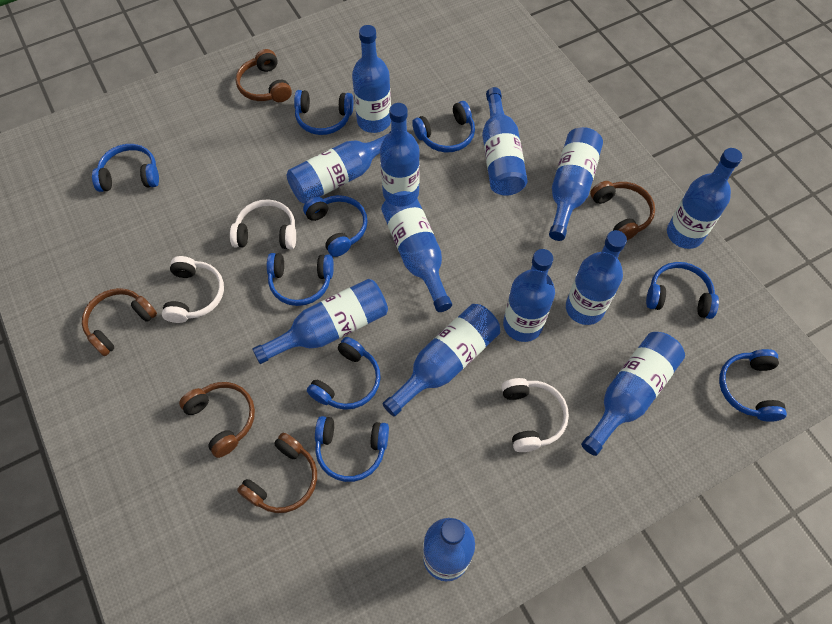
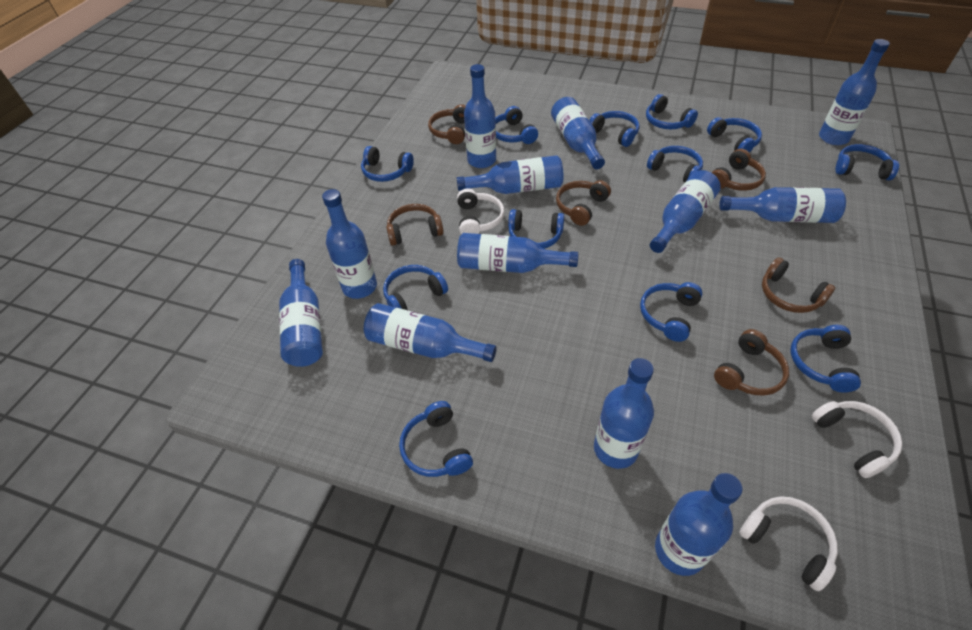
blue bottle: [252,279,388,364] [287,131,391,204] [352,25,391,133] [380,103,420,200] [381,191,452,312] [382,304,500,417] [423,518,475,581] [482,87,528,196] [503,249,555,342] [549,127,603,241] [566,230,627,325] [581,332,685,456] [667,148,742,249] = 13 -> [279,259,323,367] [322,189,377,299] [364,303,497,362] [457,155,563,194] [457,233,579,273] [464,64,496,168] [551,97,605,169] [594,358,654,469] [650,170,721,253] [655,473,743,576] [719,187,846,223] [819,39,890,145] = 12
blue headphones: [92,144,159,192] [267,253,334,306] [294,90,353,135] [303,195,368,257] [307,337,381,410] [315,416,389,482] [412,101,475,152] [646,262,719,319] [719,349,787,422] = 9 -> [361,146,414,182] [383,265,448,310] [399,401,473,477] [495,106,538,144] [508,209,564,249] [590,111,640,147] [640,282,703,342] [646,94,698,129] [647,146,703,183] [707,117,762,153] [790,325,861,393] [835,144,899,180] = 12
brown headphones: [82,288,157,356] [179,382,255,458] [236,49,292,102] [237,433,317,513] [590,181,655,240] = 5 -> [386,204,443,246] [428,104,466,144] [556,180,611,226] [712,149,766,191] [714,329,789,395] [762,257,836,313] = 6

